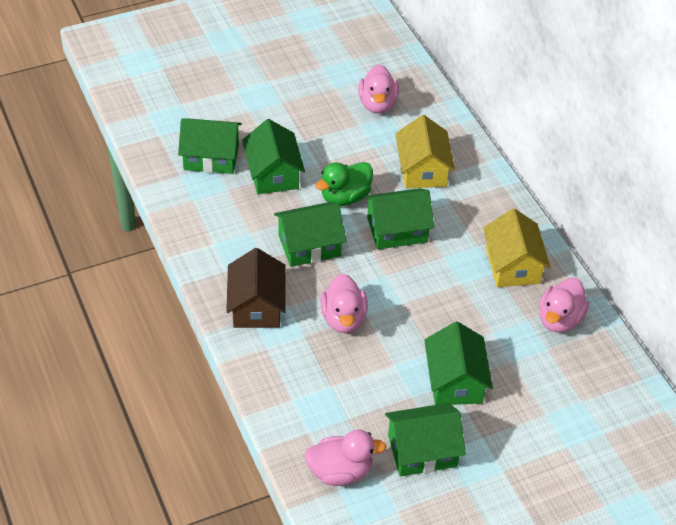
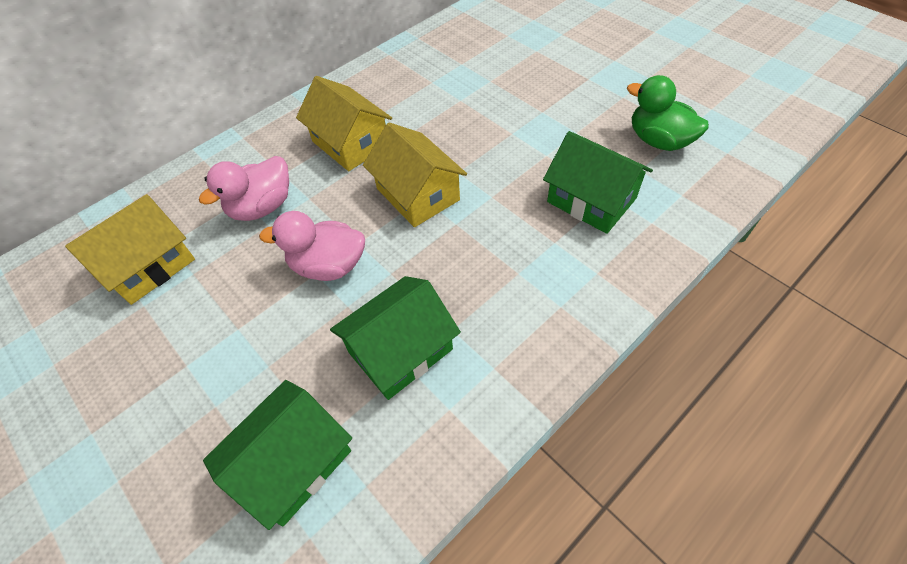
brown house: [226,248,286,328] = 1 -> none = 0
green house: [178,118,242,174] [242,119,305,194] [274,202,347,267] [364,188,434,249] [385,403,466,476] [424,321,493,405] = 6 -> [203,380,352,530] [330,276,461,400] [543,131,653,234] = 3
pink duck: [305,430,387,486] [320,274,368,333] [358,64,399,114] [539,278,589,333] = 4 -> [199,156,289,221] [259,211,365,281] = 2
yellow house: [395,115,455,189] [483,209,551,287] = 2 -> [65,194,195,305] [296,76,392,171] [363,122,467,227] = 3

